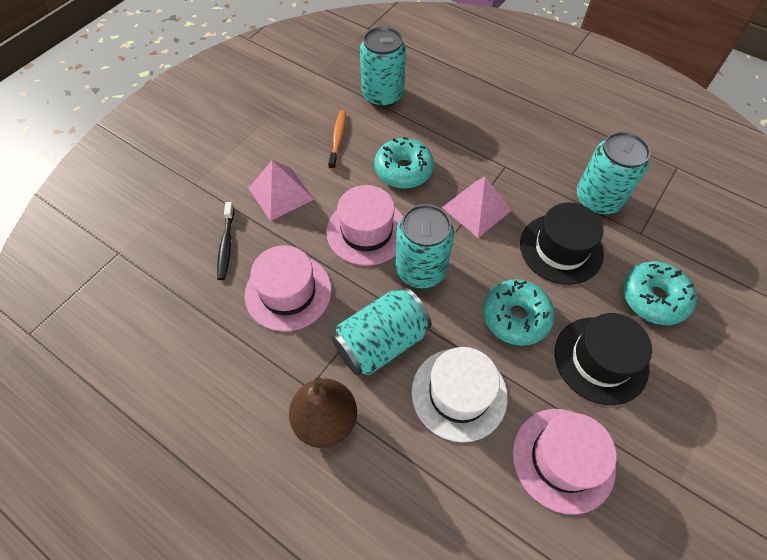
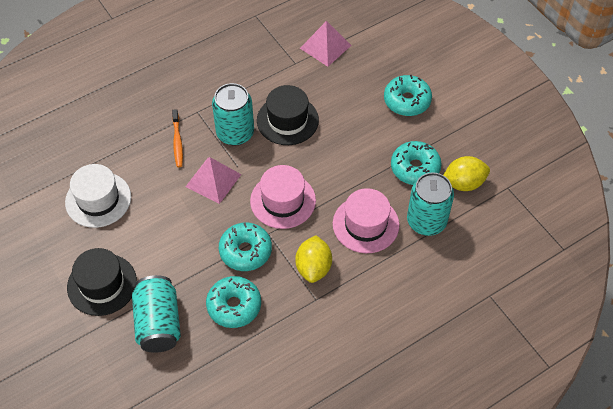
black toothbrush: [217,202,234,280] = 1 -> none = 0
brown pear: [289,377,357,448] = 1 -> none = 0
pink hat: [245,245,332,332] [326,185,403,266] [513,409,616,515] = 3 -> [250,165,316,229] [333,188,399,253] = 2
turquoise can: [332,288,432,375] [360,27,406,108] [395,204,454,288] [576,132,651,215] = 4 -> [132,275,181,353] [212,83,254,146] [407,172,454,236] = 3
turquoise donut: [374,137,434,189] [483,279,555,346] [623,261,697,325] = 3 -> [206,276,261,328] [219,223,272,271] [384,75,432,116] [391,141,442,185] = 4
yellow lemon: none = 0 -> [295,235,332,283] [443,156,490,191] = 2

